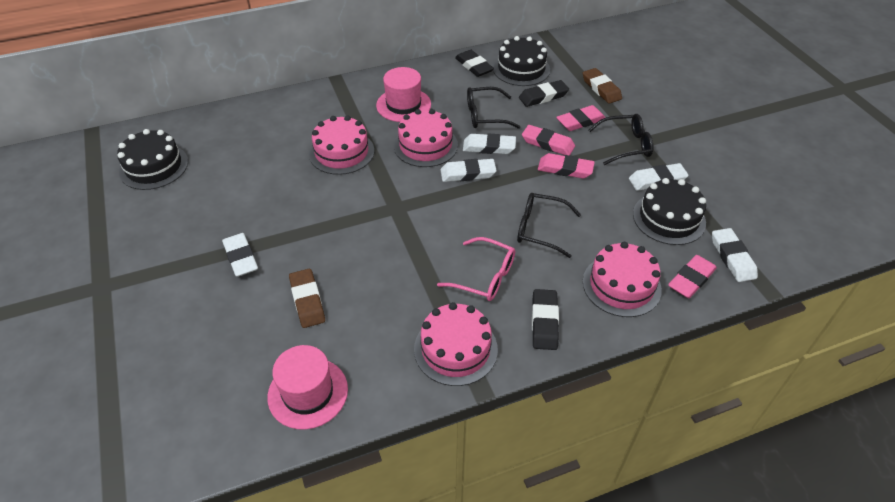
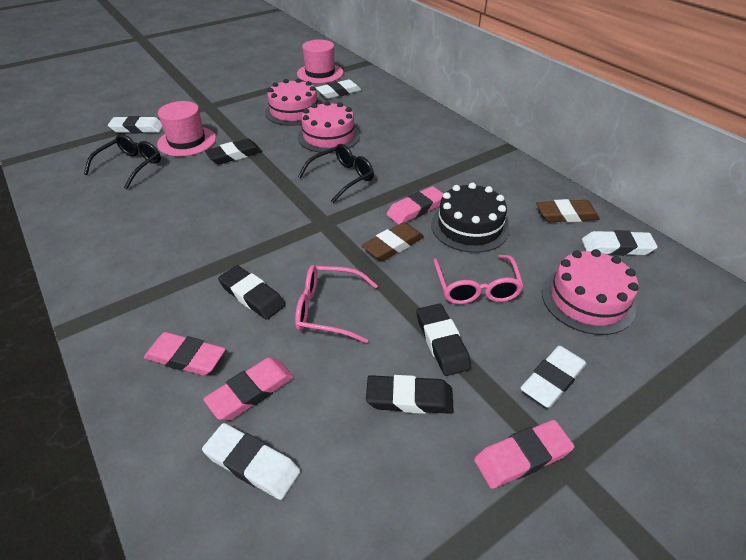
black cake: [117,129,188,190] [493,36,550,86] [633,178,706,245] = 3 -> [431,183,509,253] = 1
black eraser: [455,50,494,77] [519,80,569,107] [532,289,559,350] = 3 -> [205,139,262,164] [218,265,285,320] [366,375,454,414] [417,304,471,376] = 4
black glasses: [467,87,520,129] [517,193,581,258] [589,114,653,165] = 3 -> [84,134,161,189] [298,144,374,203] = 2
pink cake: [309,115,374,175] [394,109,458,167] [414,302,498,386] [583,242,662,317] = 4 -> [265,78,319,126] [298,101,360,153] [542,249,638,335] = 3
pink glasses: [437,237,515,301] = 1 -> [295,265,378,343] [434,255,524,304] = 2

